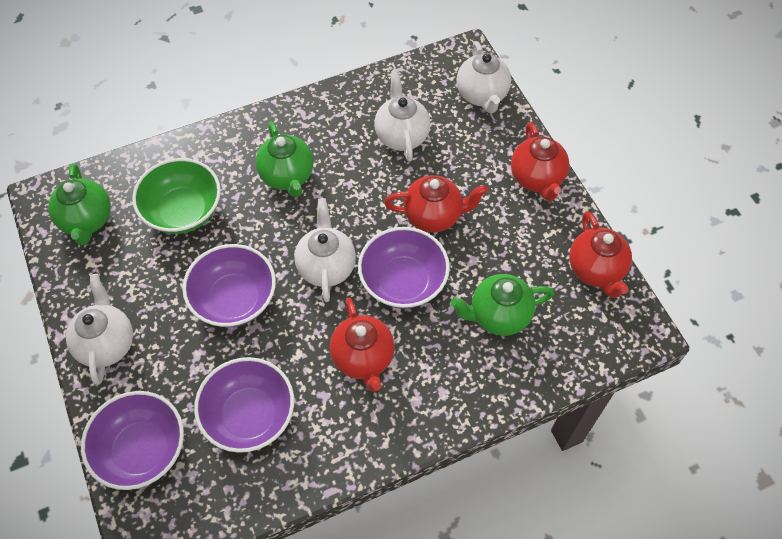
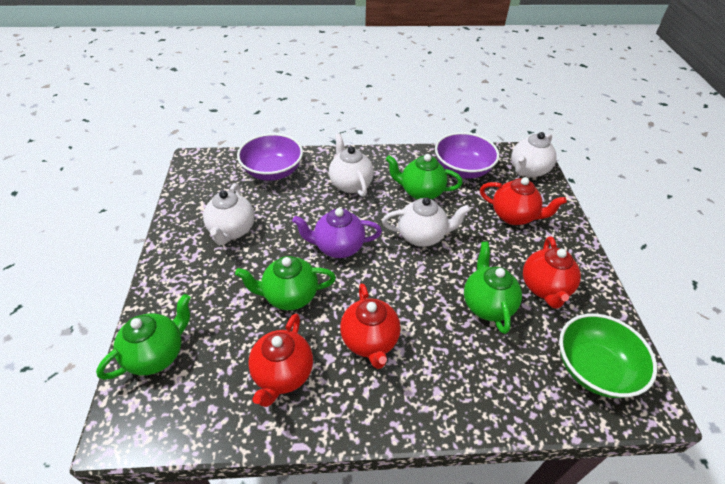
green teapot: [48,163,111,245] [256,122,313,197] [450,274,554,336] = 3 -> [96,294,191,380] [235,256,336,310] [386,154,463,200] [464,242,522,334] = 4
purple bowl: [81,391,184,490] [182,244,276,327] [194,357,294,453] [358,227,450,309] = 4 -> [237,133,303,181] [435,132,499,179] = 2
purple teapot: none = 0 -> [292,208,382,258] = 1

